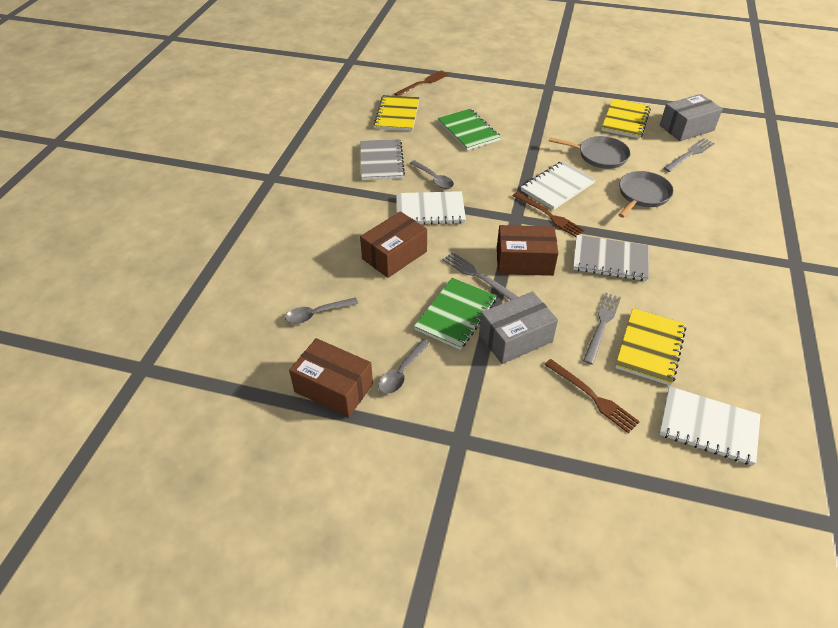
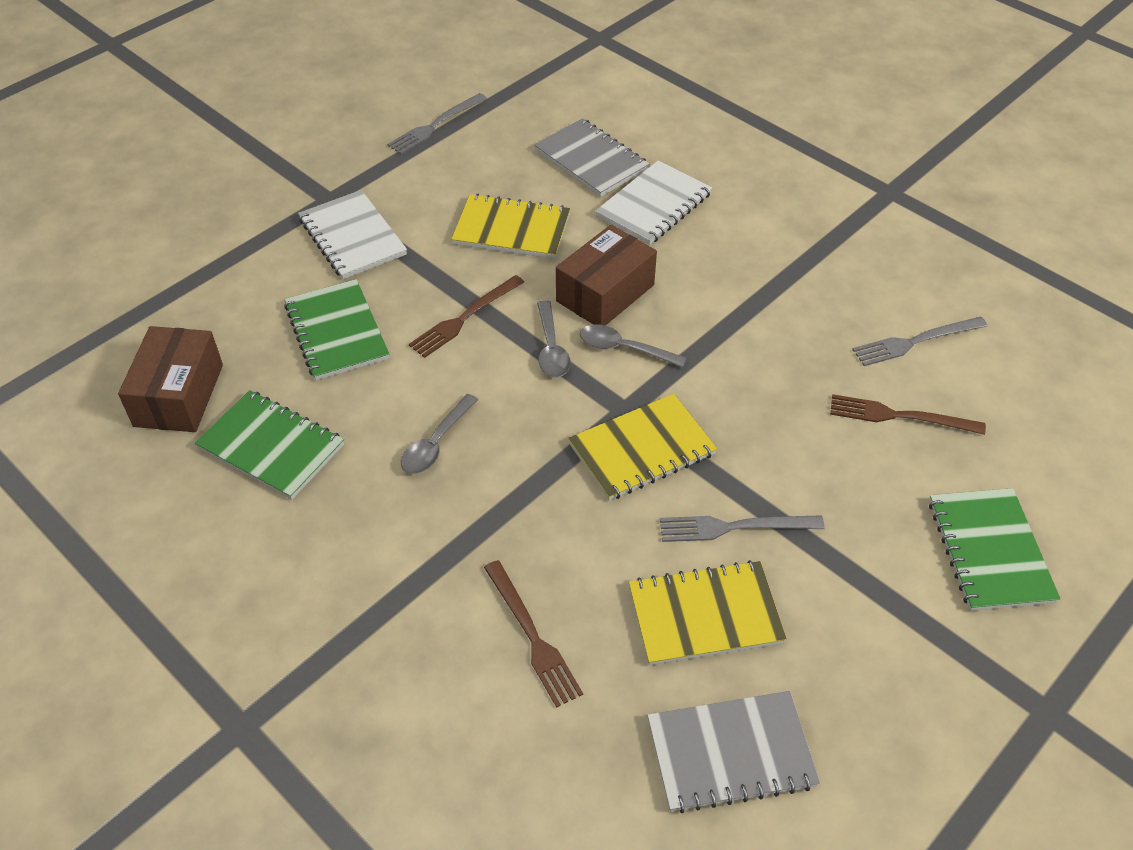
brown box: [289,338,373,418] [360,211,427,278] [497,225,558,276] = 3 -> [118,326,223,432] [556,225,657,326] = 2
green notebook: [414,278,497,350] [438,109,501,150] = 2 -> [195,390,344,500] [284,279,389,380] [929,488,1060,611] = 3
grey box: [479,291,558,364] [660,94,723,141] = 2 -> none = 0
grey pan: [549,136,631,169] [618,171,674,218] = 2 -> none = 0
white notebook: [396,191,466,225] [521,161,596,210] [659,386,760,466] = 3 -> [298,190,407,279] [595,160,712,245] = 2

